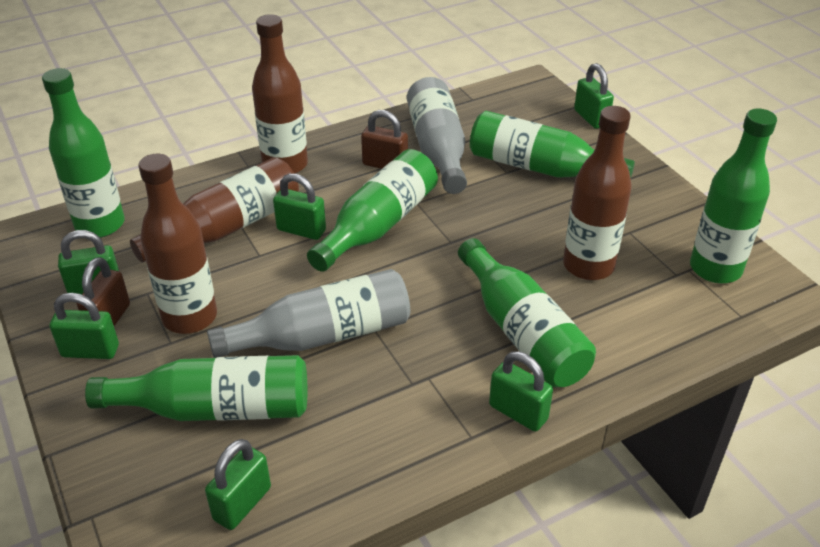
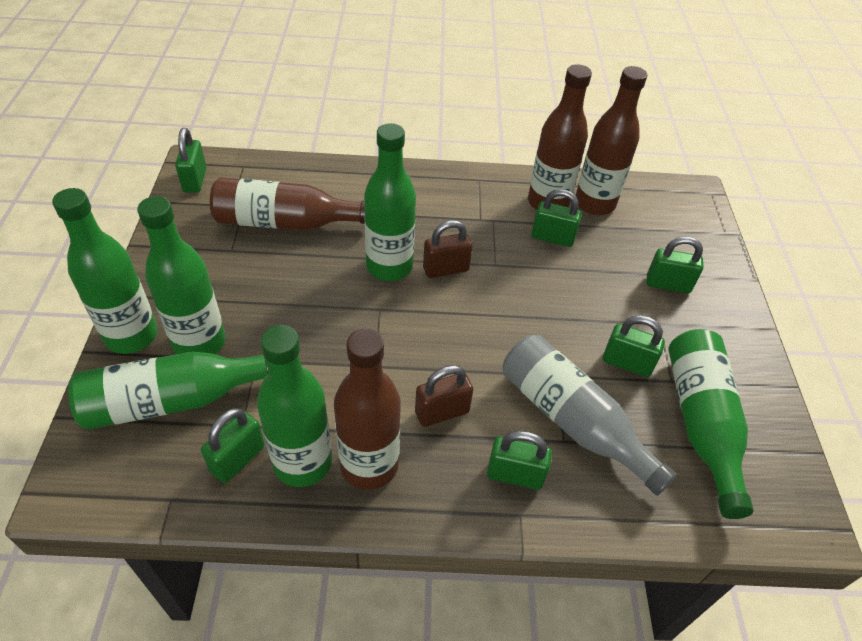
grey bottle: [207,269,410,358] [407,77,467,194] = 2 -> [503,335,677,496] = 1

